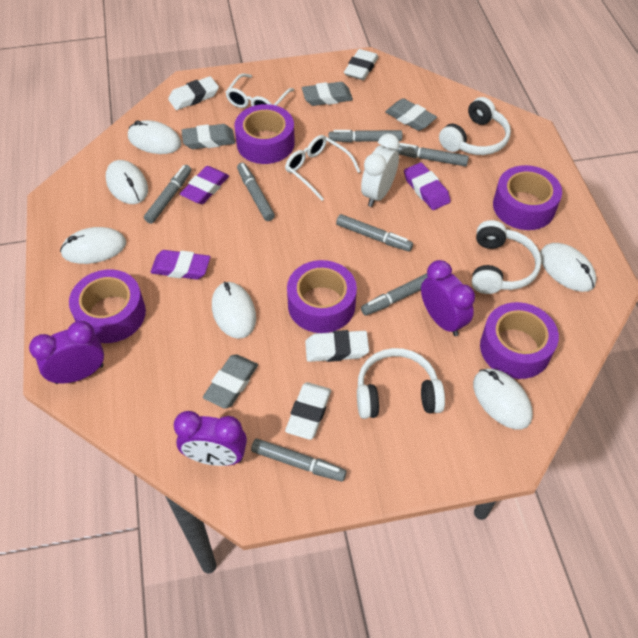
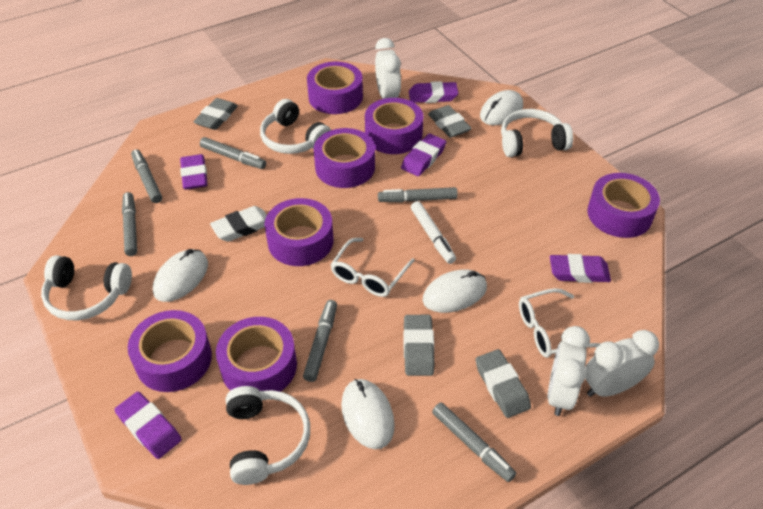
grey marker: [144,165,191,224] [237,163,275,221] [251,439,347,482] [329,130,402,142] [336,214,413,252] [361,273,427,316] [396,143,469,166] = 7 -> [122,192,137,256] [131,149,162,203] [200,137,266,169] [303,300,337,382] [378,187,458,202] [432,402,516,482] = 6
purple clock: [29,321,104,384] [174,411,247,466] [421,260,475,336] = 3 -> none = 0
purple eraser: [151,250,210,280] [180,166,229,204] [404,162,451,210] = 3 -> [115,392,182,459] [180,154,208,190] [401,134,446,176] [409,81,458,103] [550,254,611,283] = 5
purple tape: [69,269,146,343] [234,104,295,164] [287,260,357,333] [480,302,559,379] [493,165,562,230] = 5 -> [128,310,212,392] [216,317,297,392] [265,198,333,266] [307,61,363,114] [314,128,375,188] [365,98,423,154] [587,173,660,238] = 7
white clock: [361,134,400,207] = 1 -> [375,38,401,99] [548,326,590,416] [585,330,659,397] = 3
white eraser: [168,76,219,110] [285,382,331,440] [305,330,369,362] [344,49,379,80] = 4 -> [210,206,267,242] = 1
white headphones: [357,348,445,419] [439,97,511,155] [472,220,542,294] = 3 -> [41,255,132,320] [225,386,310,485] [260,99,331,154] [501,109,573,157] = 4
white marker: none = 0 -> [411,201,456,264] = 1
white mouse: [60,227,126,264] [106,160,148,204] [128,120,181,154] [212,282,256,339] [473,369,533,430] [540,243,596,292] = 6 -> [153,249,208,302] [341,379,395,449] [422,270,487,313] [480,90,523,125] = 4

